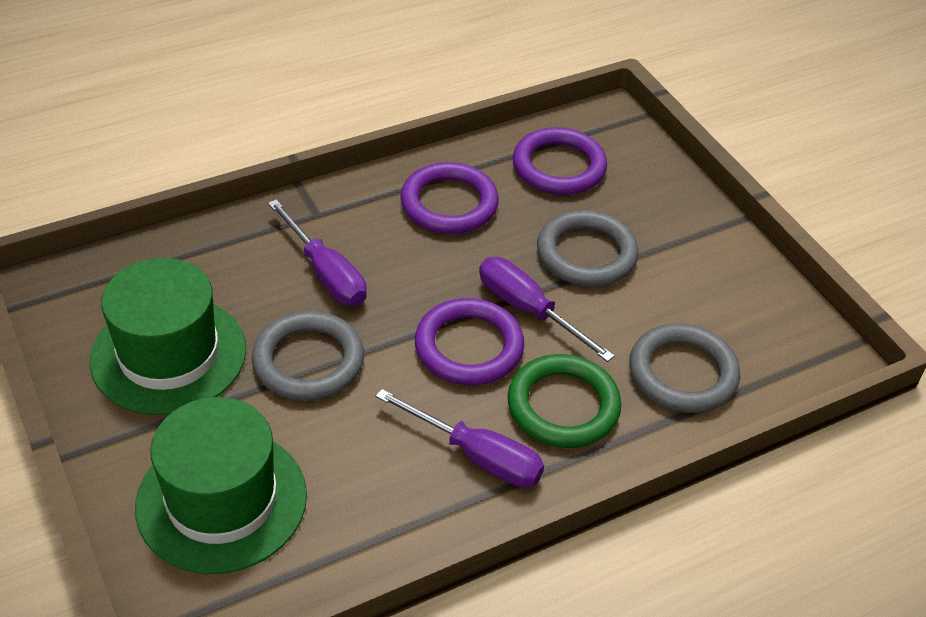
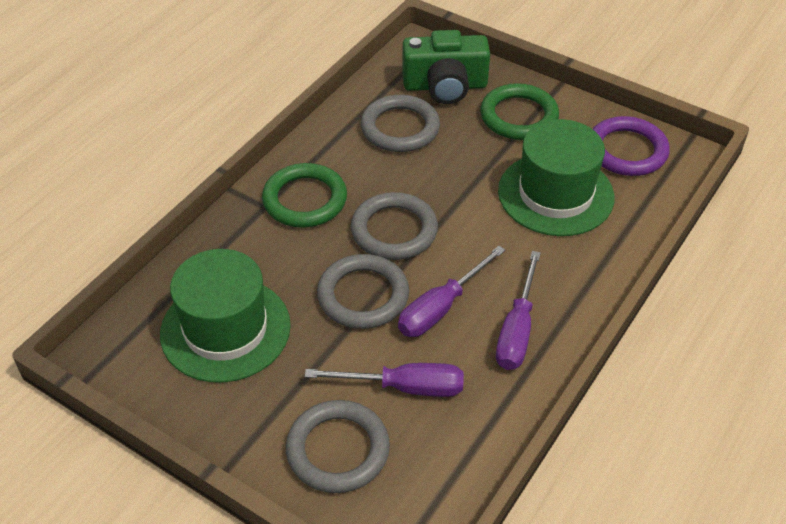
green camera: none = 0 -> [402,30,490,104] = 1
green ring: [508,354,621,448] = 1 -> [262,163,347,227] [480,83,559,140] = 2
grey ring: [252,311,364,401] [537,210,638,287] [629,324,740,413] = 3 -> [286,400,390,493] [317,254,409,329] [351,192,438,260] [361,95,440,152] = 4
purple ring: [400,162,499,234] [415,298,524,385] [513,127,607,195] = 3 -> [593,116,670,176] = 1

